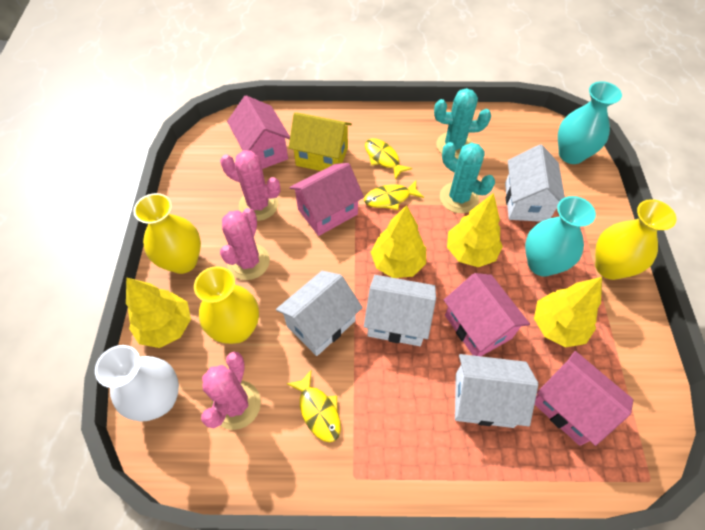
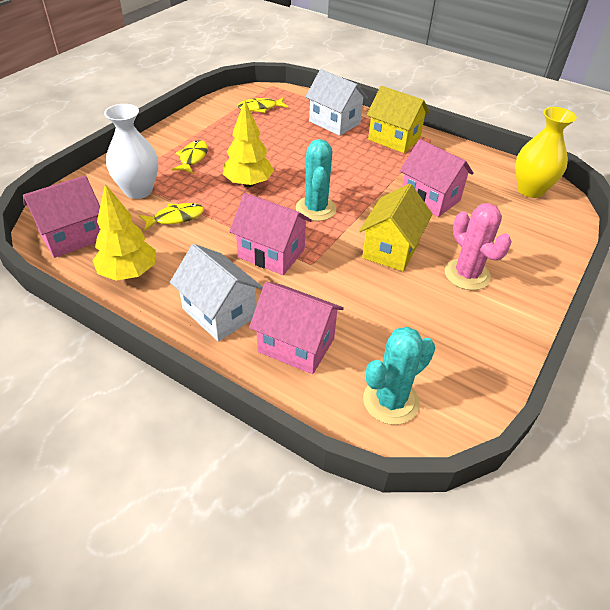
pink cactus: [201,352,261,430] [220,150,281,221] [220,208,270,280] = 3 -> [445,203,512,290] = 1
turquoise vase: [525,196,596,277] [558,81,622,164] = 2 -> none = 0
white house: [276,271,363,356] [364,275,436,346] [455,354,538,428] [505,144,565,222] = 4 -> [170,244,263,342] [305,69,368,136] = 2
yellow house: [288,112,352,171] = 1 -> [359,183,433,272] [367,86,430,153] = 2
yellow tree: [126,277,191,348] [371,205,426,278] [447,193,503,267] [534,277,602,347] = 4 -> [92,184,156,281] [223,100,274,187] = 2
yellow vase: [133,193,201,274] [194,266,259,344] [595,199,676,280] = 3 -> [515,107,577,198] = 1

